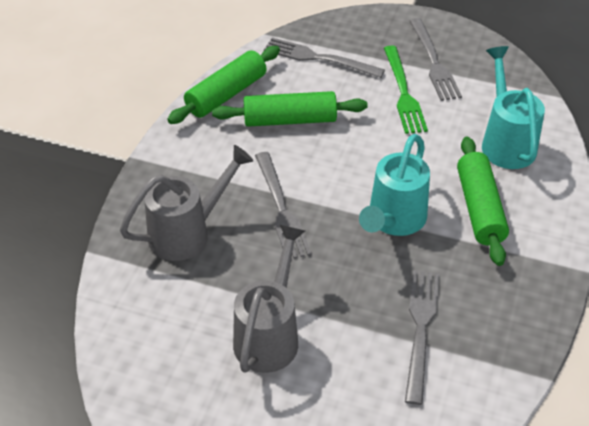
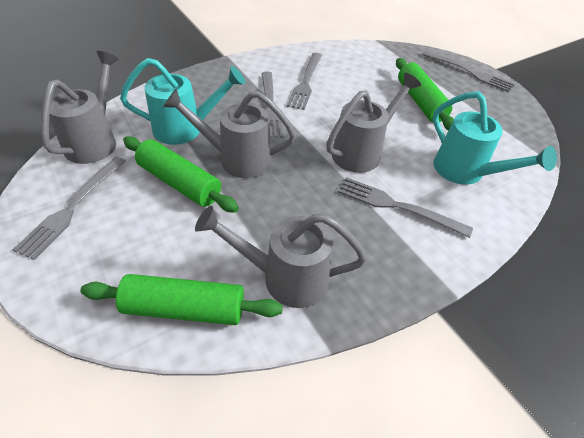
green fork: [384,46,428,134] = 1 -> none = 0
grey fork: [255,152,311,259] [264,38,385,78] [405,270,440,405] [410,18,462,101] = 4 -> [13,157,126,260] [262,72,283,138] [287,53,322,110] [338,177,473,238] [422,51,515,92] = 5
grey watering can: [120,145,253,261] [233,225,305,373] = 2 -> [41,51,119,164] [163,88,296,178] [195,206,367,308] [326,73,421,173] = 4

